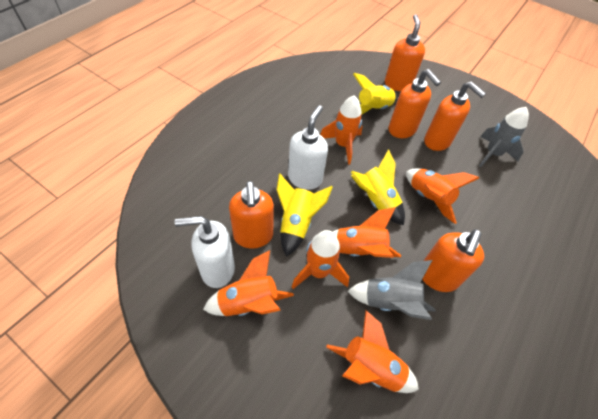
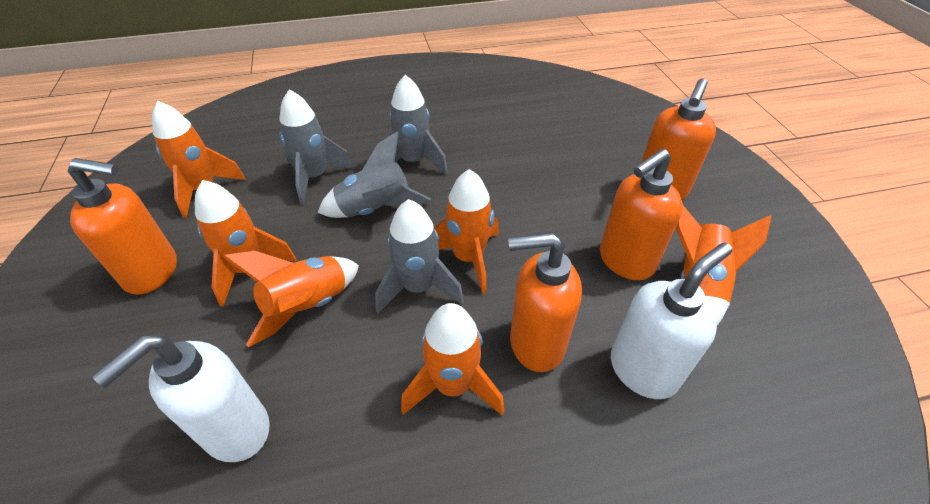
grey rocket: [348,260,435,320] [479,107,529,167] = 2 -> [279,89,354,204] [318,131,431,218] [375,199,464,313] [390,75,448,174] = 4
orange soap dispenser: [229,181,274,248] [385,14,425,91] [389,69,441,138] [422,229,484,292] [424,81,486,151] = 5 -> [67,158,177,295] [508,233,582,372] [600,148,683,280] [641,78,716,200] = 4
yellow rocket: [277,173,333,257] [351,149,405,225] [353,73,398,115] = 3 -> none = 0

